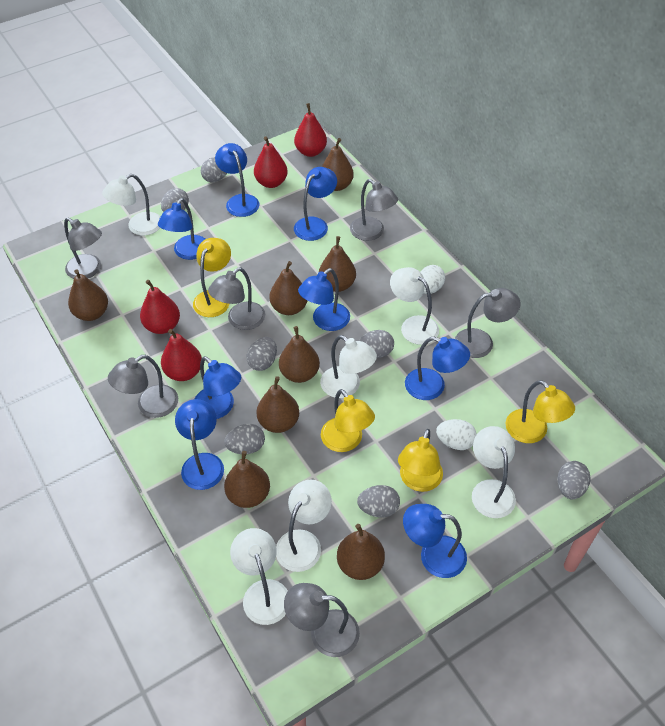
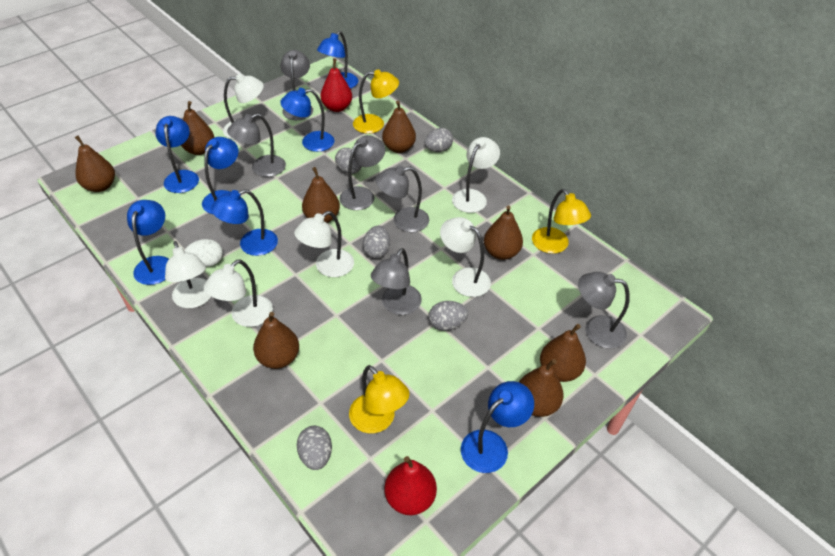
blue lamp: [158,198,205,260] [175,399,224,490] [195,356,241,419] [215,143,259,217] [294,167,337,241] [298,268,350,331] [403,504,467,578] [405,337,470,400] = 8 -> [127,200,169,285] [155,116,199,193] [202,137,239,214] [211,189,278,256] [280,88,334,152] [317,31,358,89] [461,381,534,473] = 7
grey egg: [161,188,189,212] [201,157,227,182] [224,424,265,454] [246,337,277,371] [357,485,400,518] [359,330,394,358] [557,461,591,500] = 7 -> [297,426,332,470] [335,148,362,174] [363,226,390,259] [425,128,453,152] [429,301,468,331] = 5
red pear: [140,280,180,334] [161,329,202,381] [254,136,288,188] [294,103,327,157] = 4 -> [321,58,352,112] [385,456,437,515] = 2
white egg: [420,265,445,294] [436,419,477,450] = 2 -> [184,239,223,267] = 1
yellow lamp: [193,238,231,317] [321,389,375,452] [398,429,443,492] [506,380,575,443] = 4 -> [349,365,409,433] [353,69,399,134] [532,189,591,254] = 3

